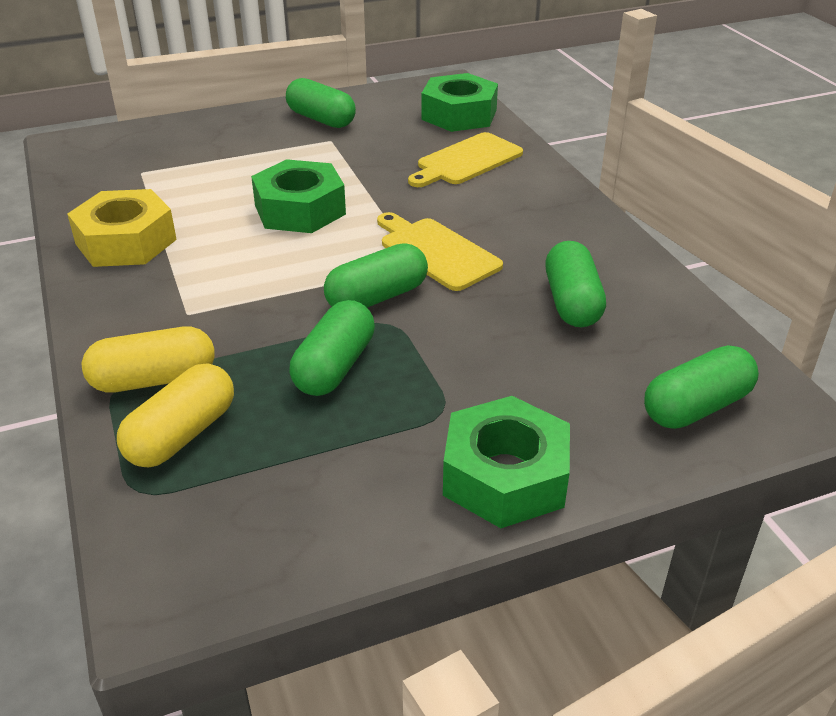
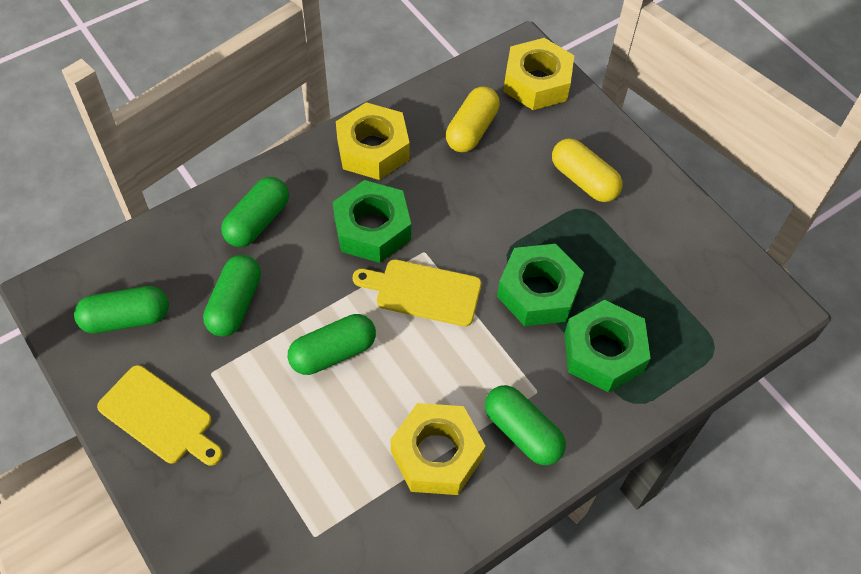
yellow nut: [67,189,177,267] = 1 -> [336,102,410,180] [390,403,486,495] [503,38,574,110] = 3

